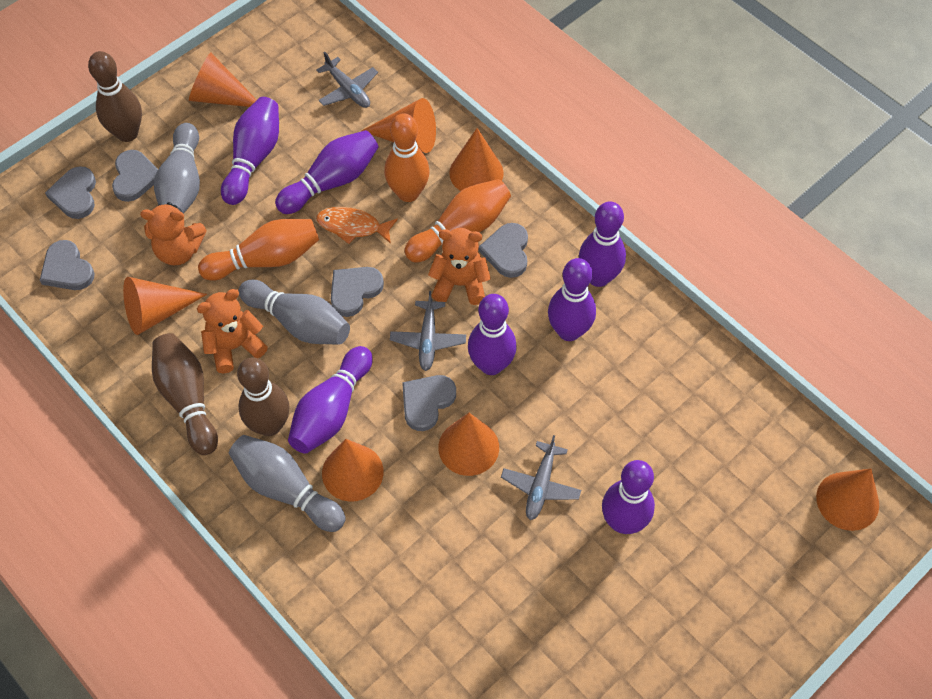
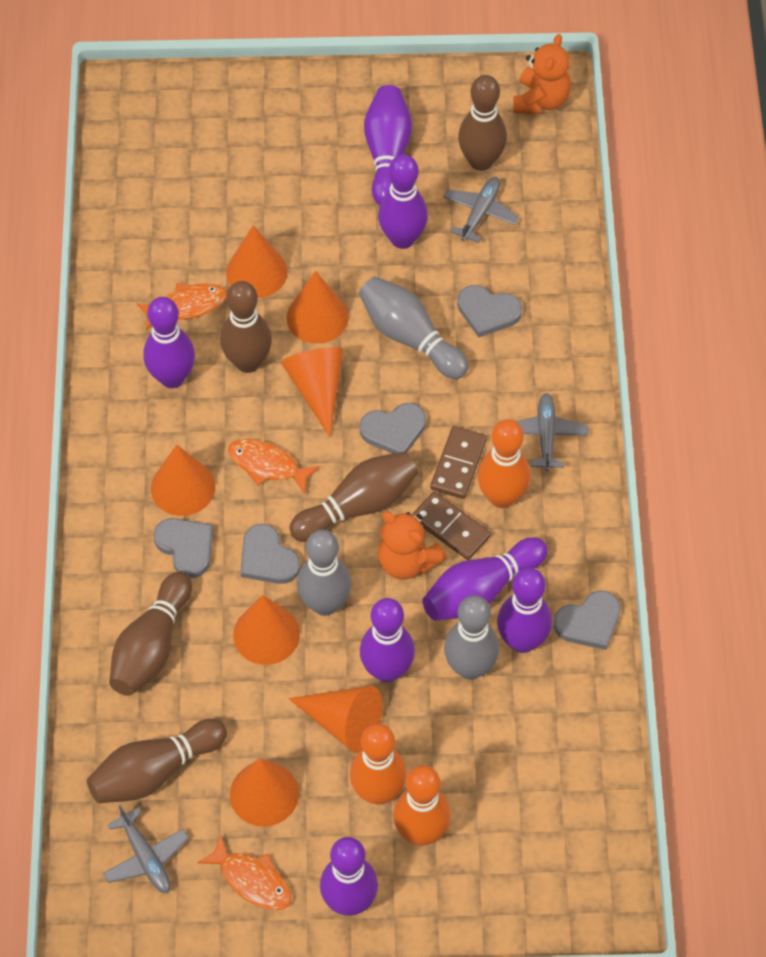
brown bowling pin: [88,51,142,142] [152,333,218,455] [237,357,289,436] = 3 -> [87,719,227,803] [109,572,192,696] [220,281,272,373] [289,452,418,542] [458,75,507,171] = 5
brown domino: none = 0 -> [412,491,491,560] [430,426,487,499] = 2
grey heart: [40,240,95,290] [45,166,96,219] [112,150,158,202] [331,267,384,317] [402,375,456,431] [479,223,528,278] = 6 -> [154,518,213,578] [240,524,300,584] [359,403,426,454] [457,285,522,337] [554,590,621,650] = 5
orange fish: [316,207,398,244] = 1 -> [137,283,227,330] [197,834,292,911] [228,439,320,494] = 3
orange teddy bear: [140,202,207,265] [197,289,268,373] [428,228,491,305] = 3 -> [378,512,446,580] [513,34,571,114] = 2

